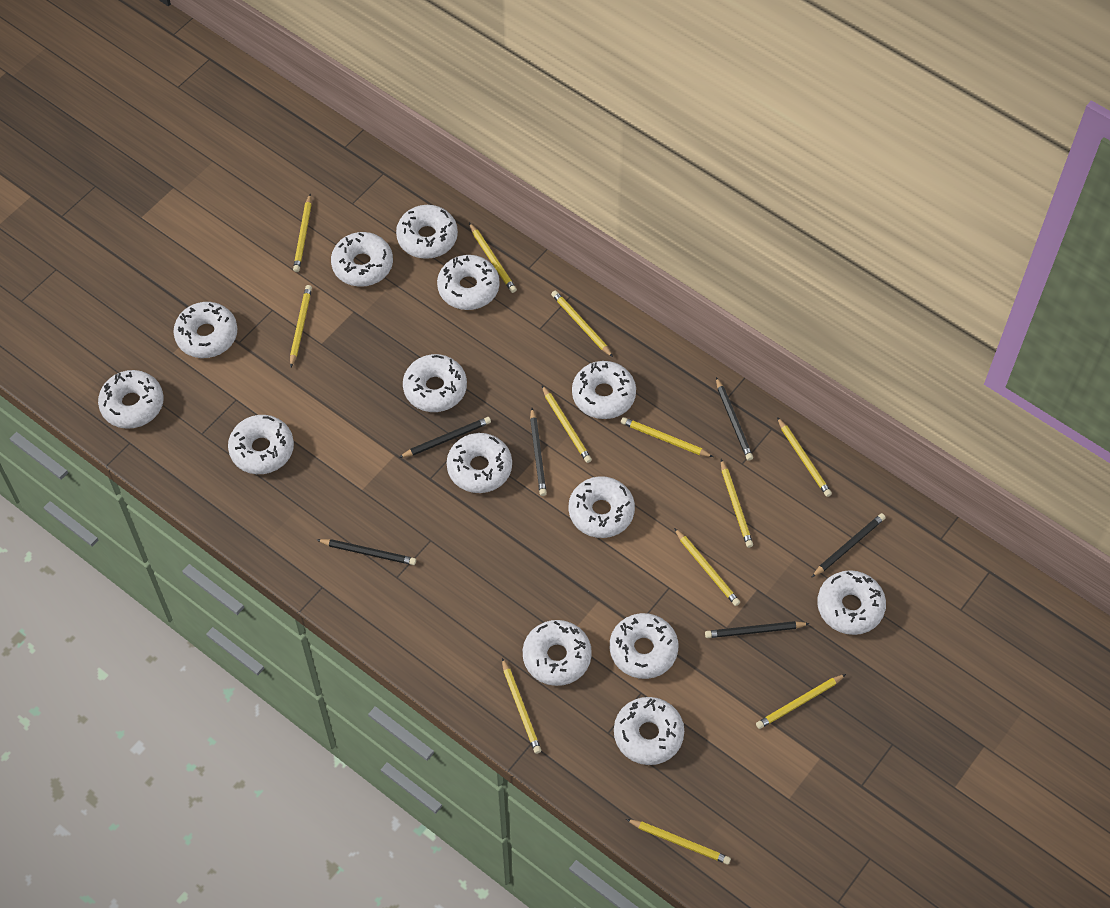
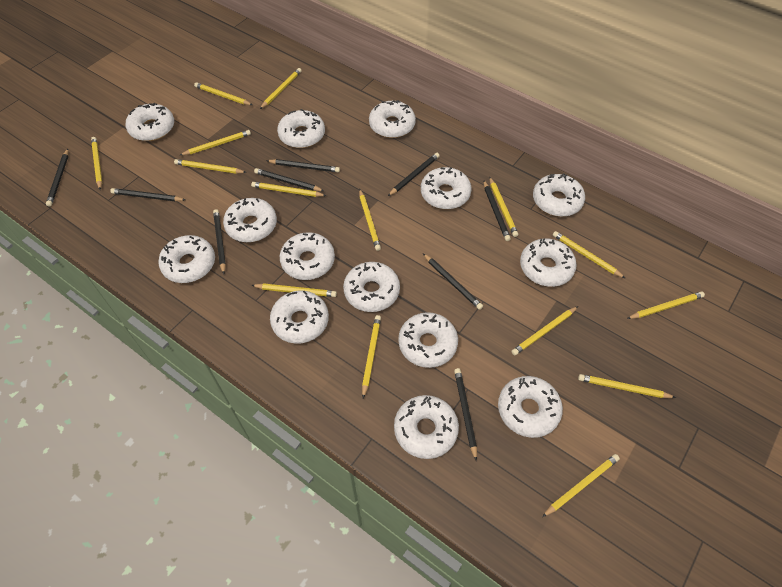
black pencil: [317,539,416,565] [399,417,491,458] [530,408,547,496] [705,621,810,638] [716,377,753,461] [811,513,886,578] = 6 -> [46,149,68,207] [110,188,185,201] [213,209,226,274] [254,168,324,191] [266,159,340,172] [388,153,440,196] [423,254,483,310] [454,368,477,461] [484,181,511,241] = 9
yellow pencil: [290,285,312,367] [293,194,312,272] [469,223,517,293] [502,658,541,754] [542,386,592,463] [551,290,613,357] [621,417,713,457] [626,819,731,865] [674,528,740,606] [721,459,753,548] [756,674,846,729] [777,417,832,497] = 12 -> [91,137,102,190] [174,159,247,174] [180,130,251,155] [194,82,252,105] [251,182,327,197] [251,283,337,297] [260,68,302,109] [359,189,381,251] [362,315,381,398] [489,177,518,237] [511,306,578,355] [542,454,620,517] [553,231,625,278] [578,374,676,398] [627,291,705,319] = 15

